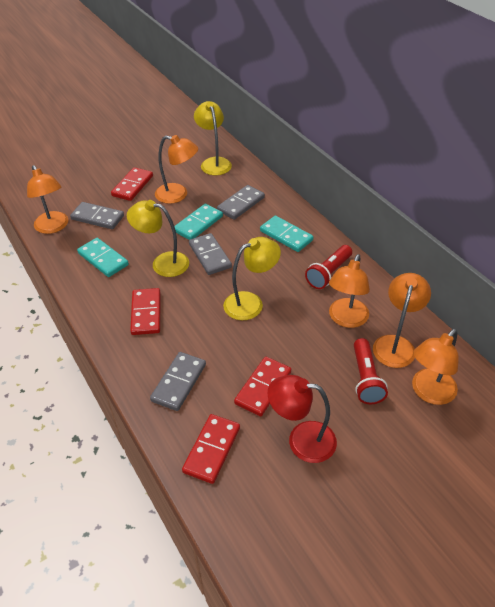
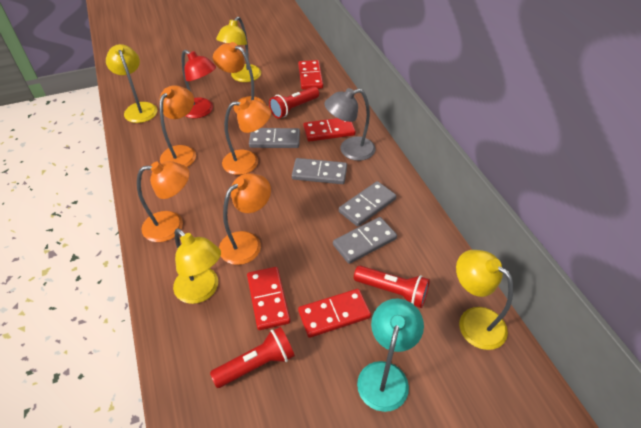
grey lamp: none = 0 -> [324,88,376,161] = 1
red flashlight: [305,245,352,289] [354,338,388,404] = 2 -> [210,327,295,388] [269,87,319,118] [354,266,430,308] = 3
turquoise domino: [77,238,129,277] [175,204,223,240] [260,216,313,252] = 3 -> none = 0
turquoise lamp: none = 0 -> [357,298,424,412] = 1
yellow lamp: [127,200,189,277] [194,101,232,175] [223,237,281,320] = 3 -> [106,44,157,123] [173,228,221,304] [216,17,261,82] [456,250,513,350] = 4

